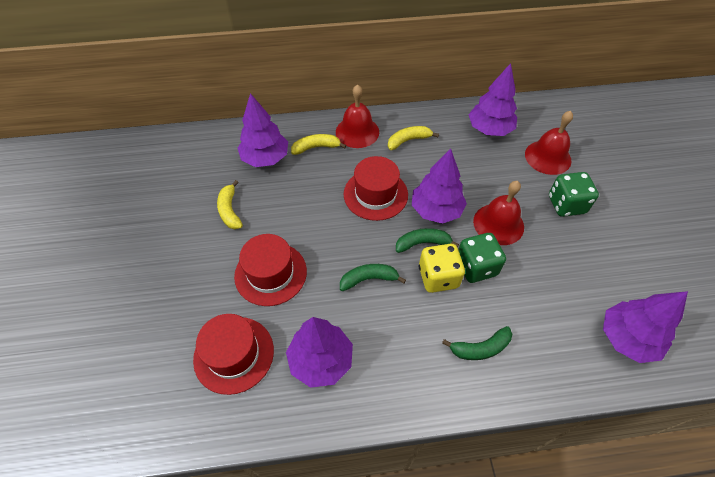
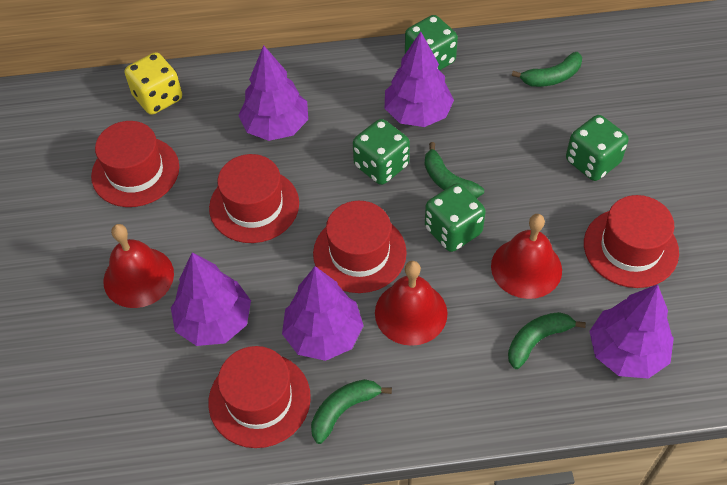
green banana: [340,264,406,291] [396,228,459,253] [442,326,512,360] = 3 -> [311,379,392,444] [425,142,484,199] [508,312,586,369] [512,52,582,87] = 4
green dice: [458,233,506,283] [549,172,599,217] = 2 -> [353,119,410,185] [405,15,458,70] [425,183,486,252] [566,115,629,181] = 4
red hat: [193,314,274,395] [234,234,307,306] [344,156,408,221] = 3 -> [91,121,179,207] [208,346,311,448] [209,154,299,243] [313,201,407,293] [584,195,679,288] = 5
yellow banana: [217,180,243,229] [291,134,347,155] [388,126,439,150] = 3 -> none = 0

